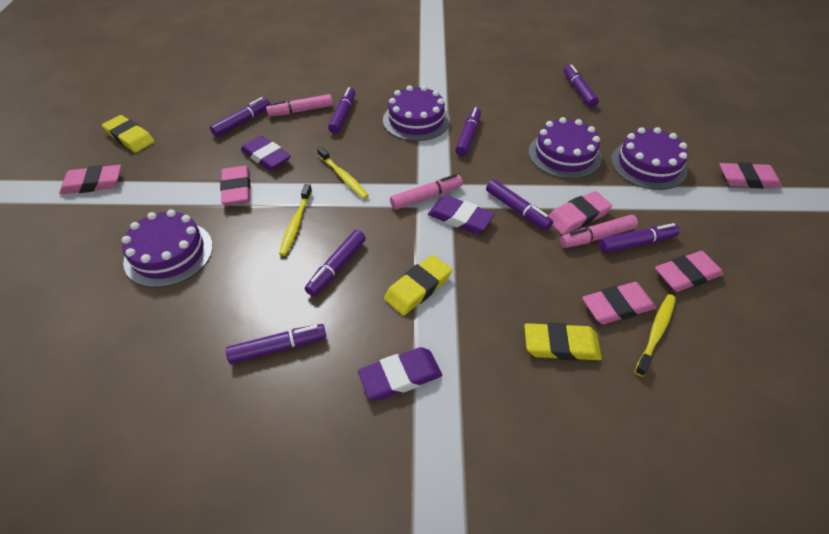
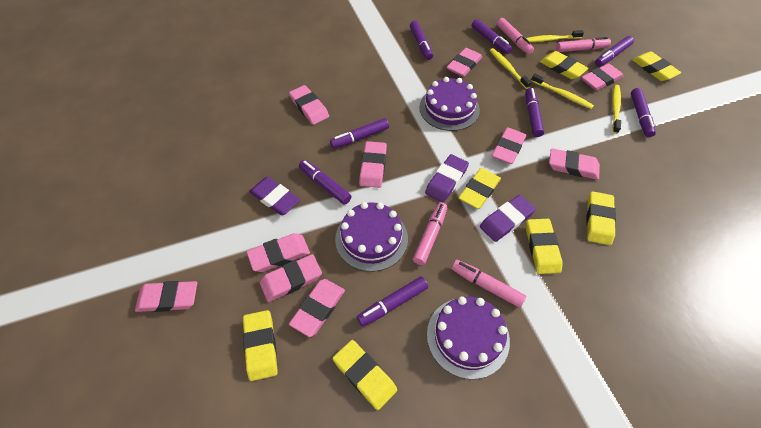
pink eraser: [59,165,121,194] [220,166,251,205] [548,191,612,235] [582,282,656,324] [655,251,724,292] [719,162,782,188] = 6 -> [135,281,197,312] [247,233,310,272] [260,254,322,302] [289,85,329,125] [289,279,345,337] [359,141,387,188] [447,48,482,77] [492,127,526,164] [549,148,600,180] [582,63,623,91] = 10
pink marker: [266,94,333,116] [390,174,463,210] [560,215,638,248] = 3 -> [413,202,447,265] [452,260,526,308] [497,18,534,55] [556,37,611,52] = 4
purple cake: [122,210,213,288] [383,85,450,141] [529,117,602,179] [611,127,688,190] = 4 -> [335,202,408,272] [420,77,480,131] [427,297,510,379] = 3
yellow eraser: [102,115,155,153] [384,255,452,316] [524,323,602,360] = 3 -> [243,310,278,381] [333,340,397,410] [459,168,501,209] [526,219,563,274] [540,51,588,79] [586,191,616,245] [632,52,681,81] = 7
yellow toothbrush: [279,184,312,256] [317,147,369,199] [635,294,676,377] = 3 -> [490,48,531,89] [526,30,584,42] [531,74,594,109] [612,85,621,134] = 4

